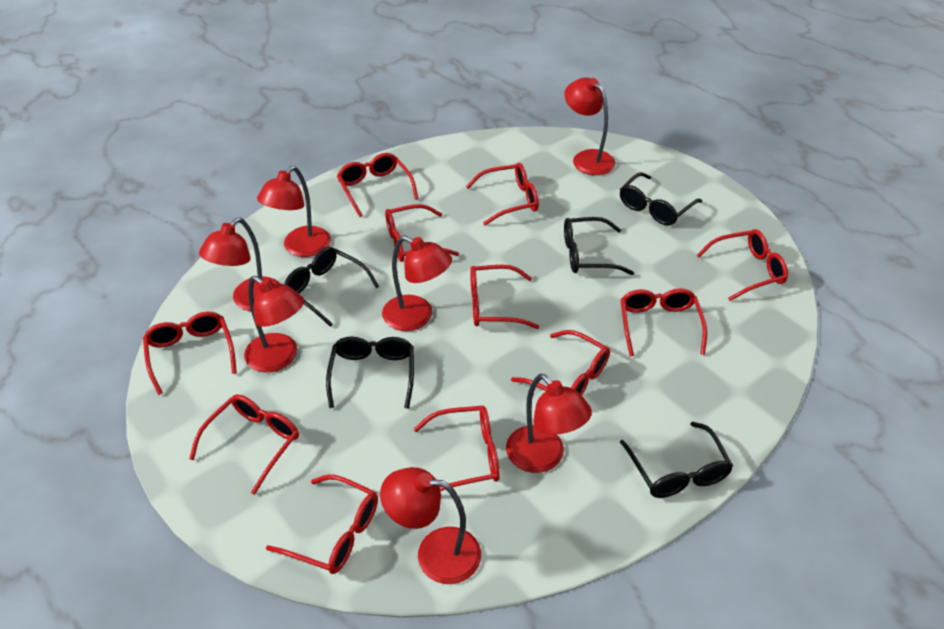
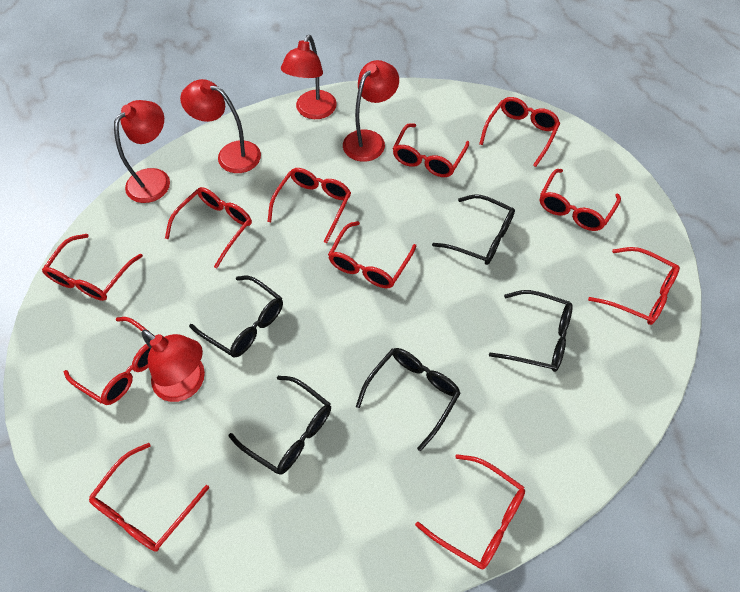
red lamp: [199,218,280,311] [244,276,304,372] [257,166,331,257] [380,467,481,584] [382,236,452,331] [506,374,592,473] [564,77,615,175] = 7 -> [114,100,170,203] [141,329,205,402] [180,79,261,173] [281,35,337,119] [343,60,399,162] = 5

